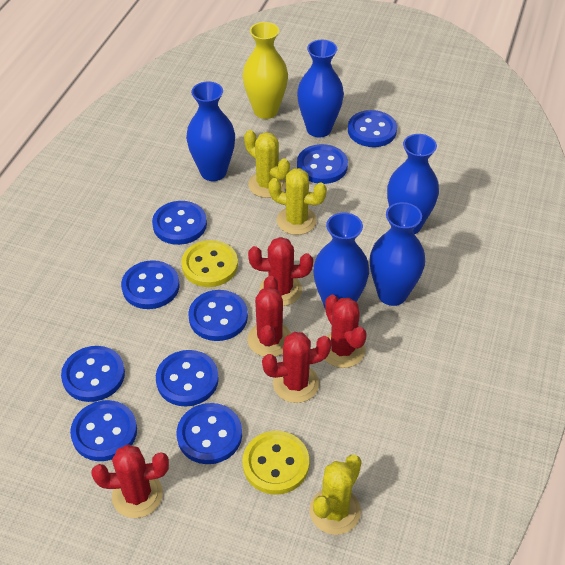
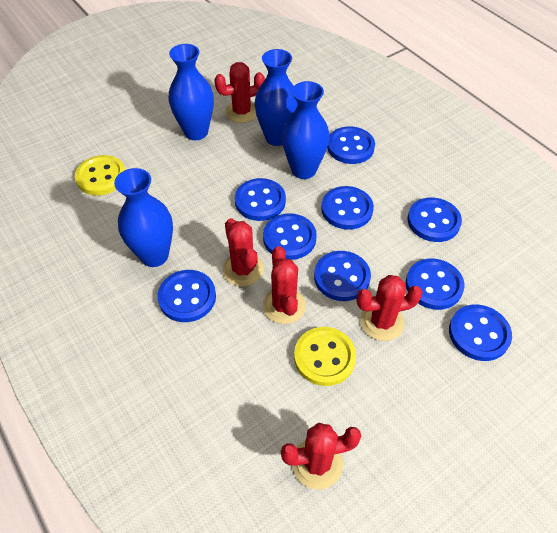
blue vase: [186,82,235,181] [297,40,344,138] [313,213,369,308] [370,202,425,306] [387,134,439,234] = 5 -> [114,168,173,267] [169,44,214,140] [254,49,298,146] [282,81,329,179] = 4
yellow cactus: [244,130,290,198] [268,168,327,235] [309,455,362,535] = 3 -> none = 0
yellow vase: [242,22,288,119] = 1 -> none = 0

